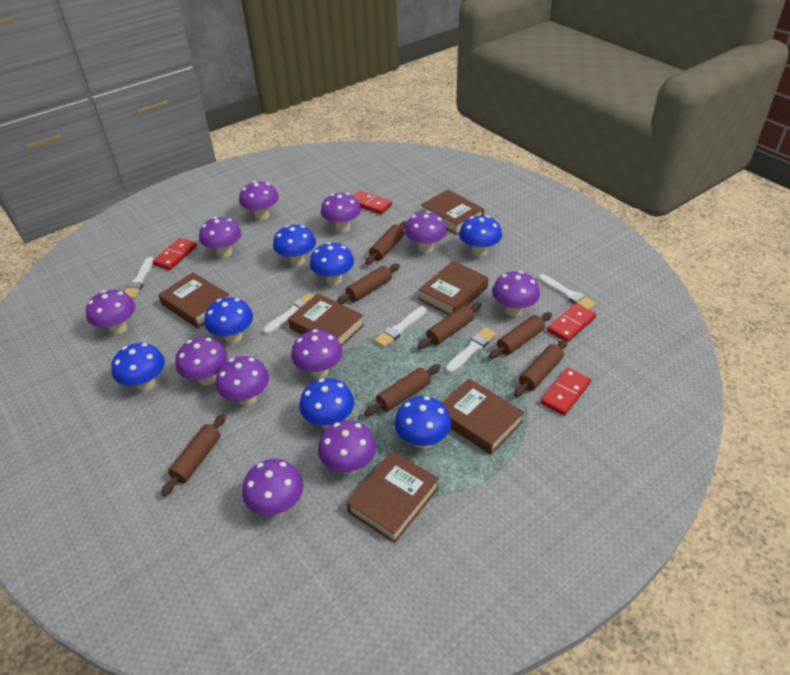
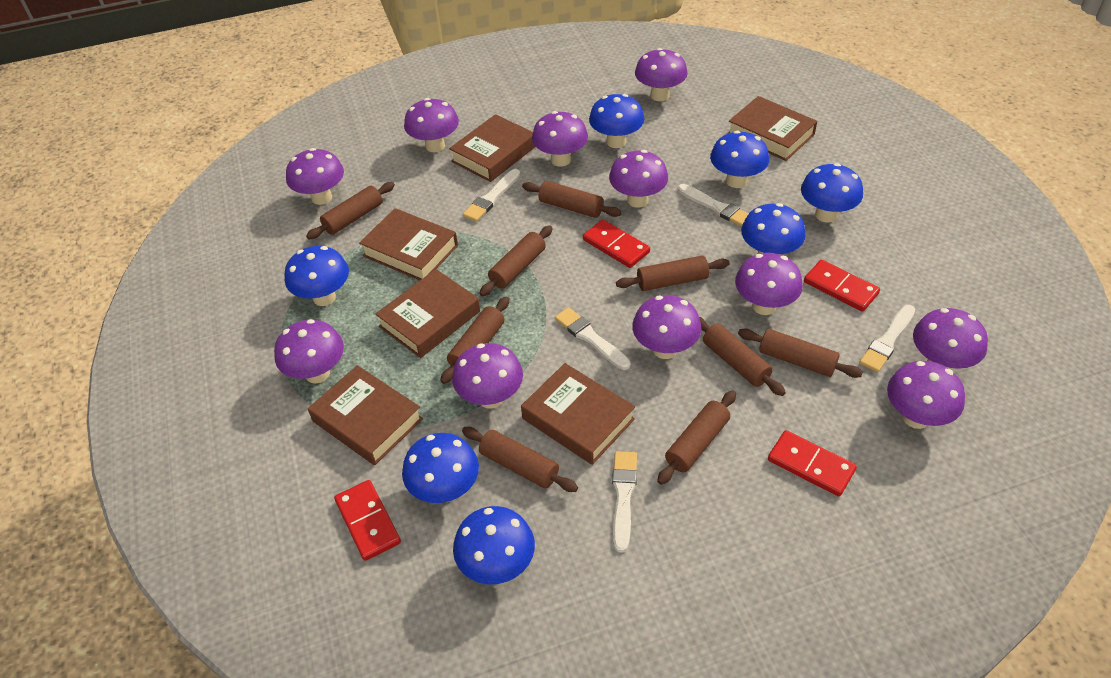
brown rolling pin: [161,414,226,496] [336,264,400,304] [364,364,441,416] [365,221,407,265] [418,303,482,349] [489,312,552,359] [514,339,567,397] = 7 -> [306,182,395,239] [440,297,509,384] [462,427,578,492] [479,225,553,296] [522,181,621,218] [616,256,730,291] [657,390,736,485] [699,317,786,396] [738,329,863,378] = 9

